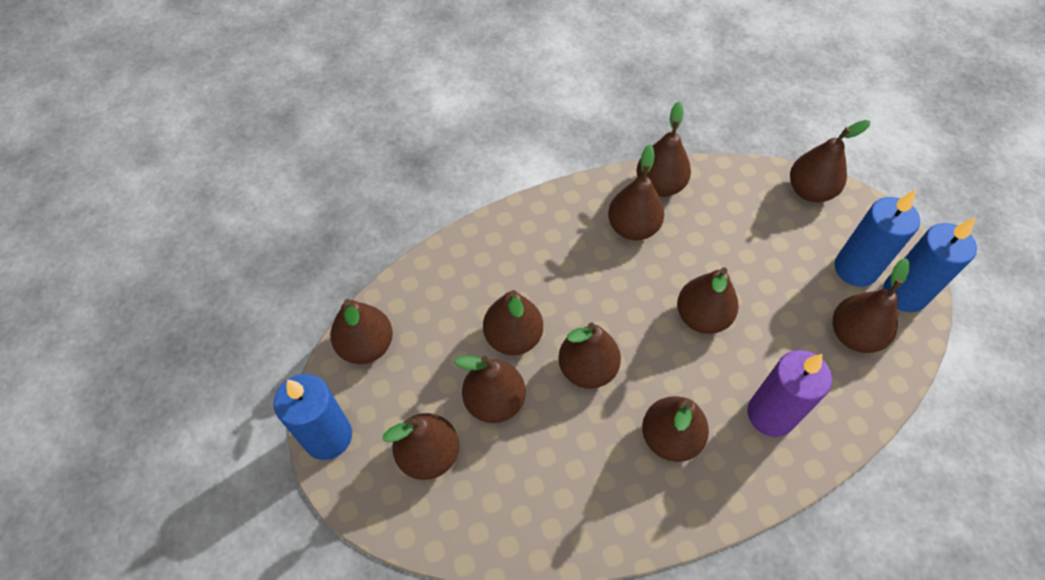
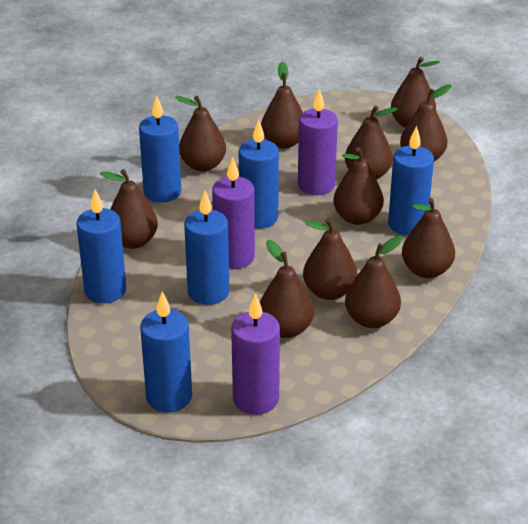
blue candle: [274,374,352,460] [835,190,920,287] [883,217,977,312] = 3 -> [76,190,126,303] [139,95,181,203] [140,292,192,413] [184,191,230,305] [239,119,279,229] [388,126,434,235] = 6
purple candle: [748,350,832,437] = 1 -> [212,157,255,269] [231,293,280,415] [298,88,338,195] = 3

